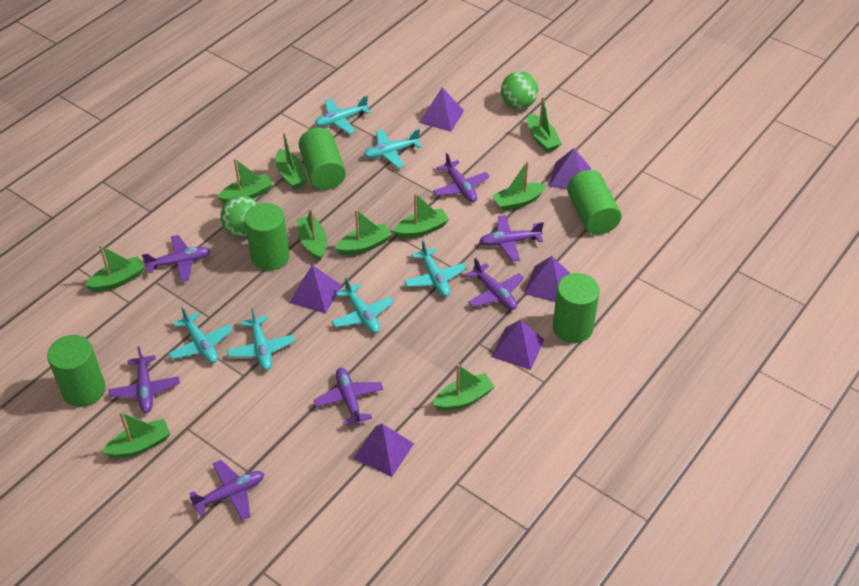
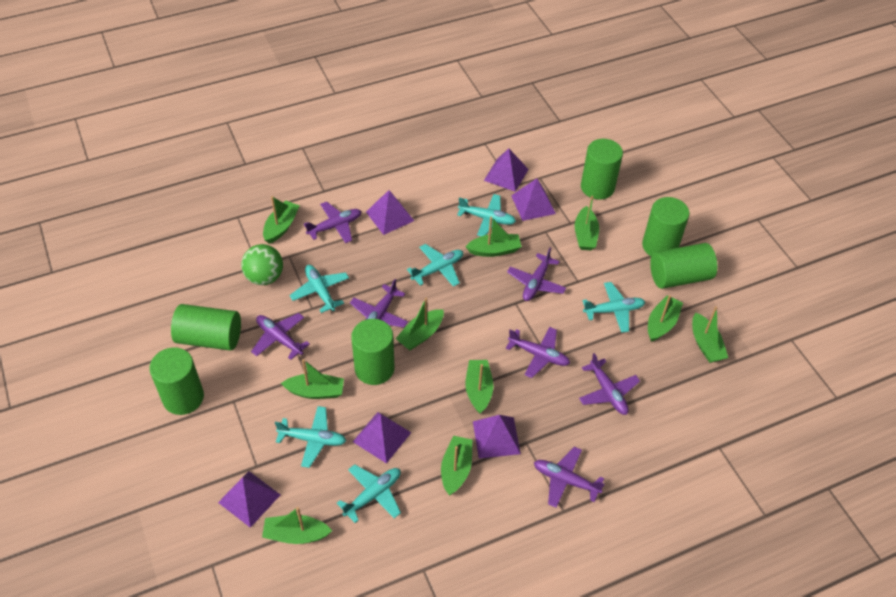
green ball: [220,195,258,237] [501,71,538,109] = 2 -> [241,244,283,285] = 1
green cylinder: [47,335,105,407] [244,203,290,270] [299,128,346,190] [553,273,600,343] [567,170,622,235] = 5 -> [150,347,204,415] [171,304,241,351] [351,319,395,385] [581,139,623,199] [642,197,689,256] [650,243,717,289] = 6

